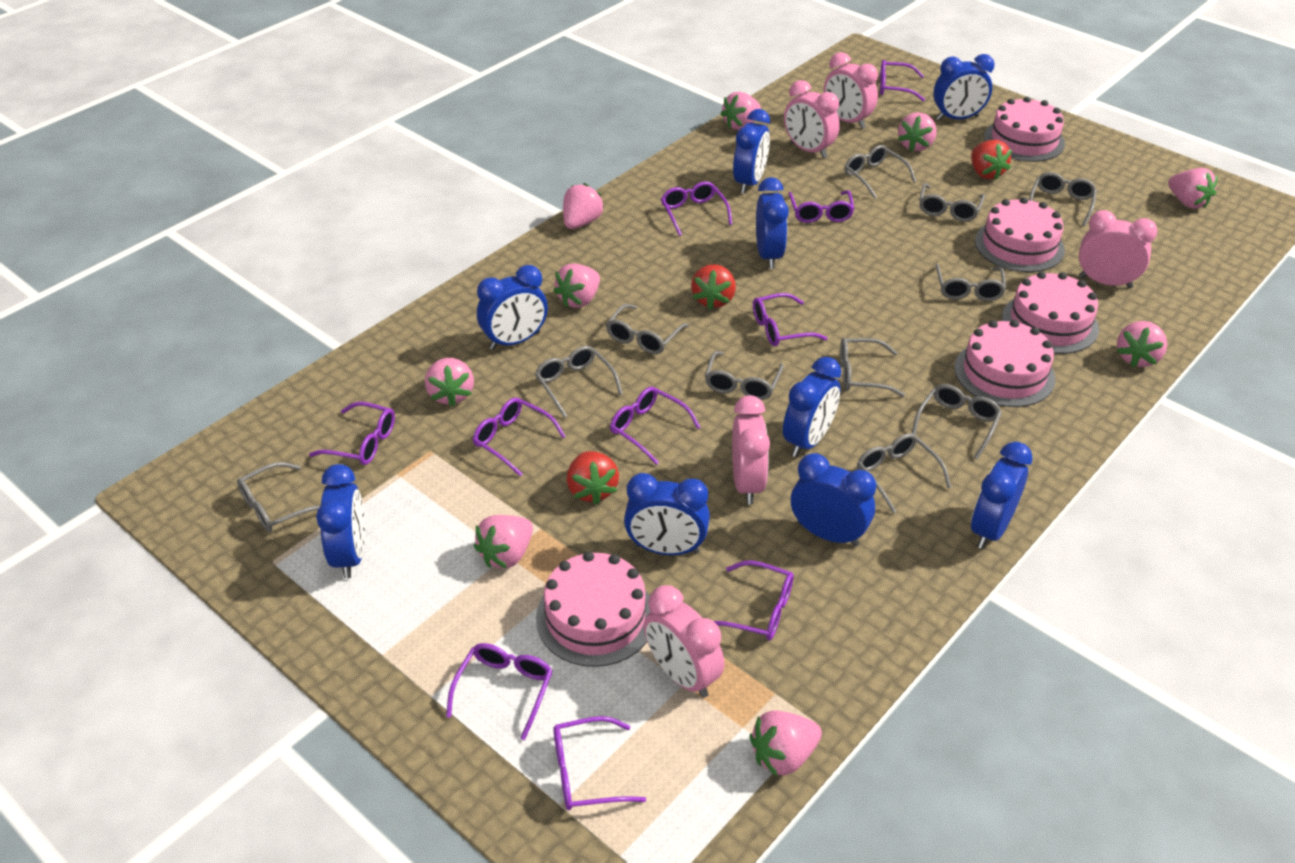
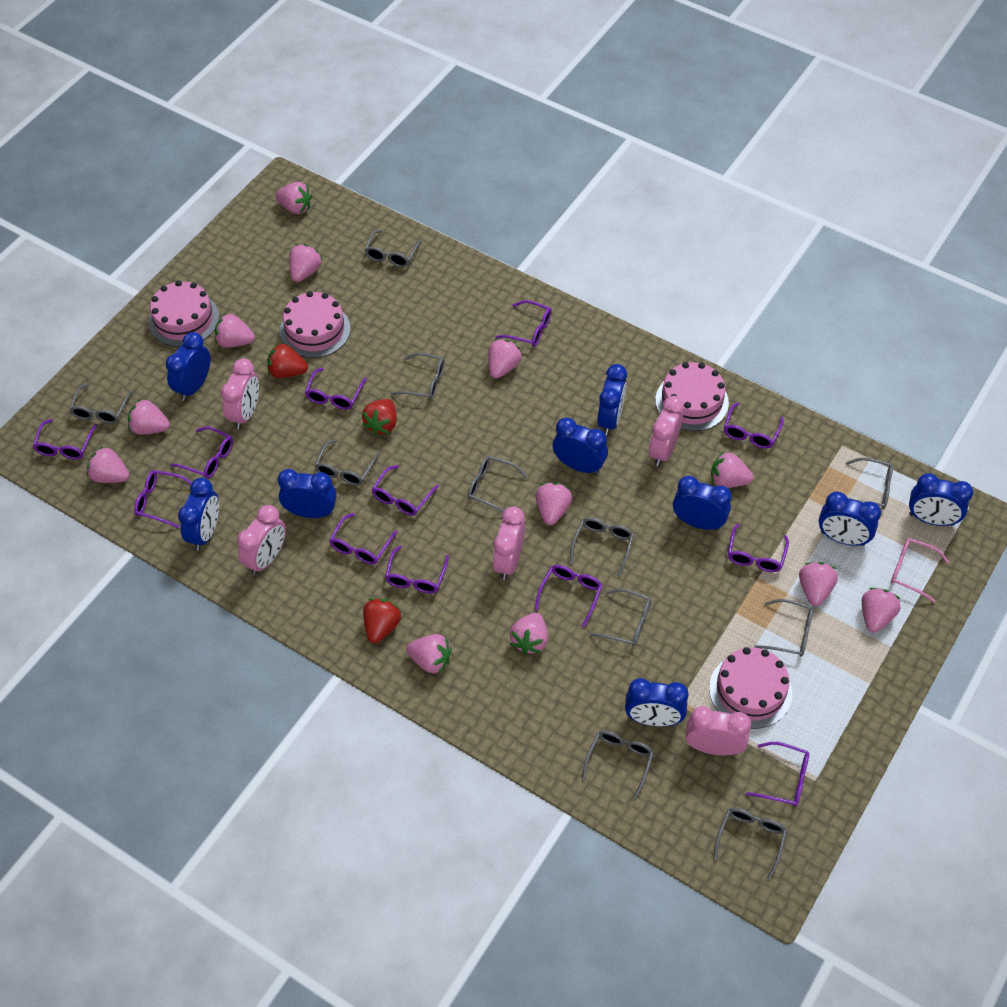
pink cake: [536,551,650,667] [954,320,1055,407] [975,197,1065,272] [984,97,1065,162] [1002,272,1099,354] = 5 -> [149,280,219,347] [280,291,350,358] [656,362,729,431] [709,647,792,729] = 4
pink glasses: none = 0 -> [891,538,949,602] = 1
pink strawberry: [425,358,474,407] [474,515,533,569] [553,263,600,308] [563,183,604,229] [720,92,761,130] [749,710,822,776] [898,112,937,152] [1117,321,1167,368] [1168,168,1218,209] = 9 -> [87,446,130,483] [128,399,170,435] [215,313,255,348] [275,182,312,214] [289,244,322,282] [406,634,452,673] [488,339,522,378] [510,612,548,655] [535,483,572,525] [711,451,753,488] [799,562,838,606] [862,588,900,633] = 12
purple glasses: [309,402,395,465] [446,643,553,740] [473,398,566,477] [553,716,646,810] [610,387,701,465] [661,181,732,236] [714,561,794,640] [753,293,827,346] [788,190,854,223] [880,60,925,101] = 10 -> [33,419,97,459] [134,470,192,528] [171,426,233,478] [305,368,366,410] [329,513,397,564] [372,465,439,516] [385,546,449,593] [496,300,552,347] [535,565,603,627] [724,403,784,449] [728,524,789,572] [746,742,809,806] = 12

